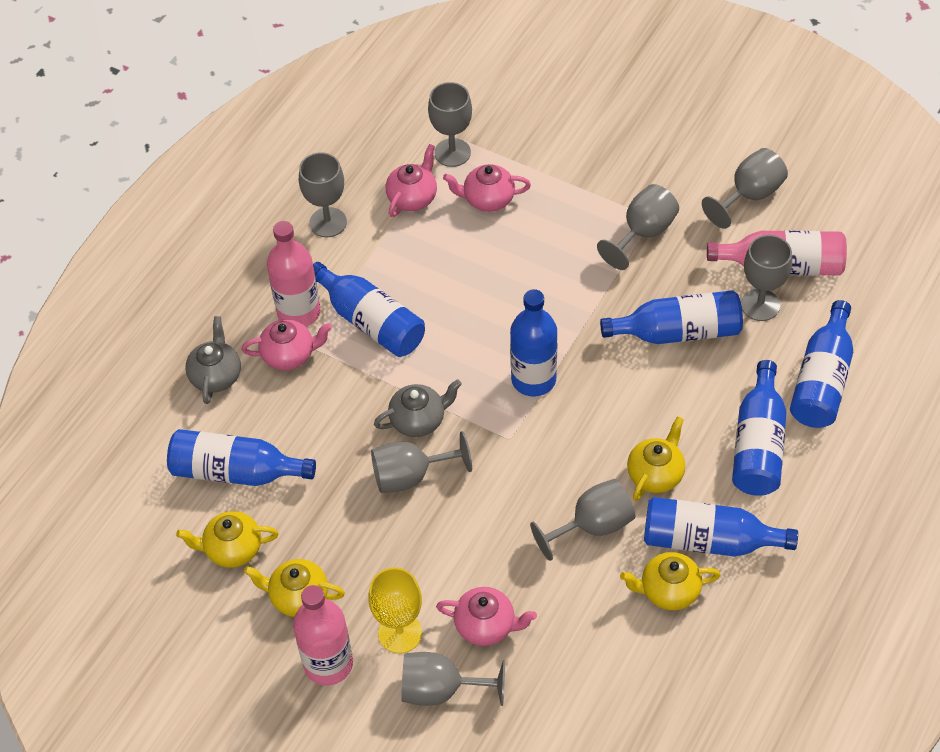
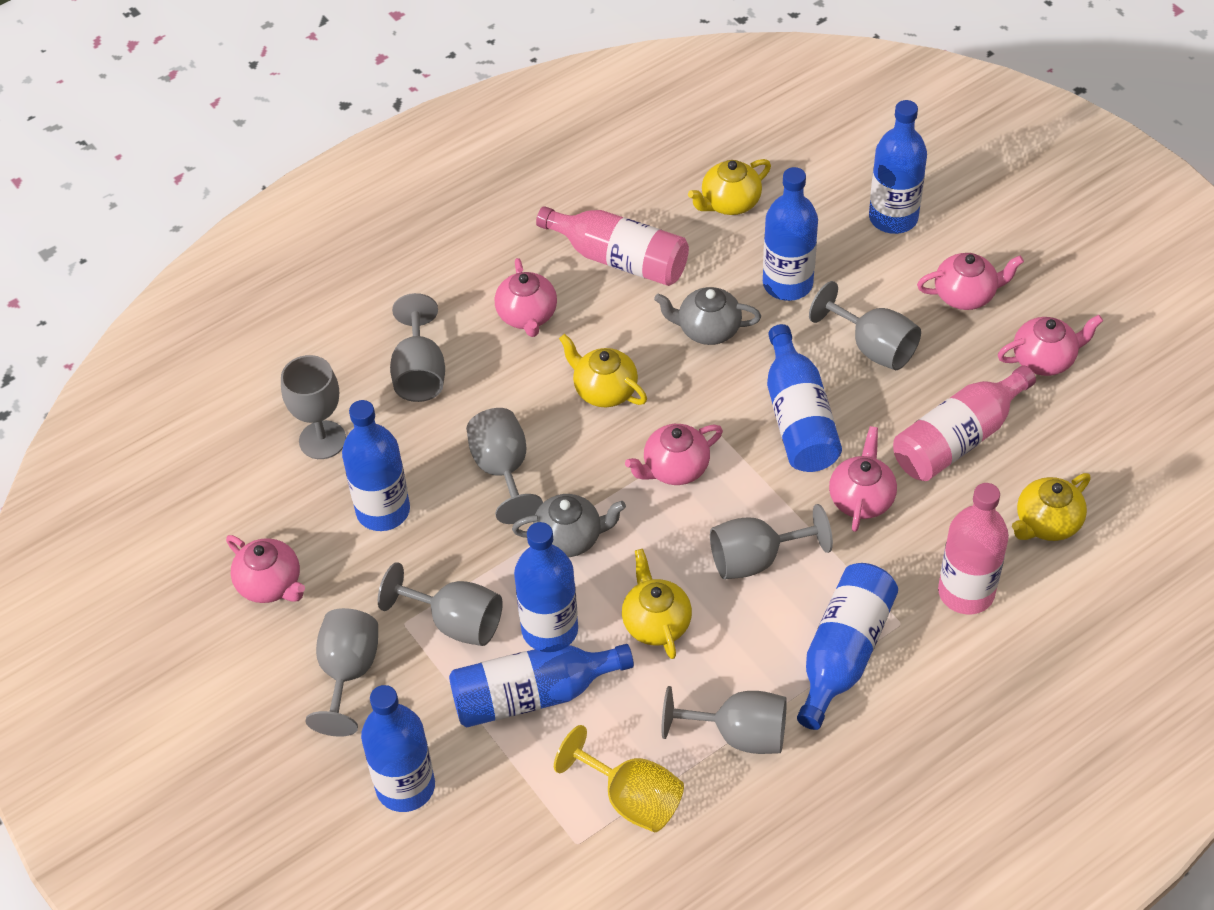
blue bottle: [167,429,316,486] [313,262,425,357] [510,289,557,397] [600,290,743,344] [644,497,798,557] [732,360,787,496] [790,300,853,428] = 7 -> [342,400,410,531] [361,685,435,812] [449,644,634,727] [514,522,578,649] [763,167,818,301] [767,324,842,472] [797,563,898,730] [869,100,927,234] = 8
pink teapot: [242,319,332,370] [386,144,437,217] [436,587,537,646] [443,164,531,212] = 4 -> [226,535,305,603] [495,258,557,337] [625,424,723,485] [829,426,897,532] [917,253,1024,310] [998,315,1103,376] = 6

